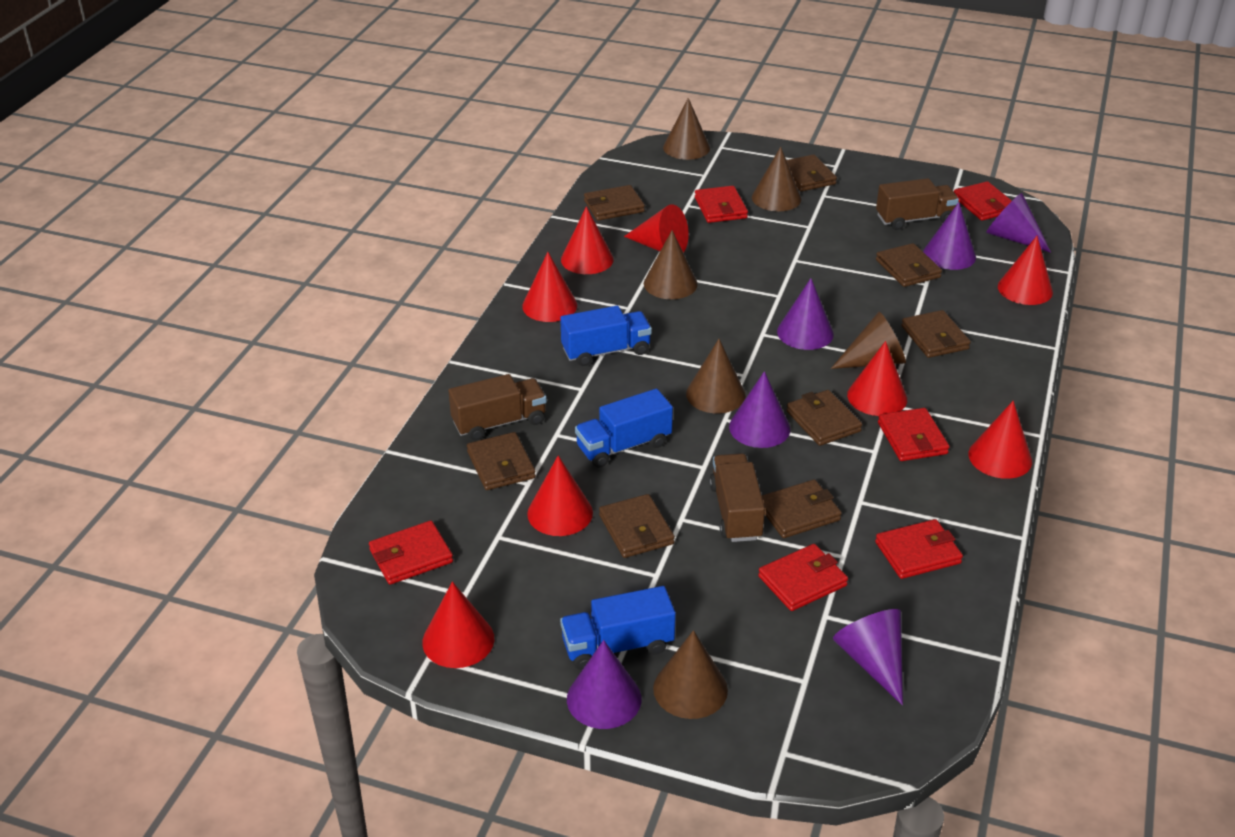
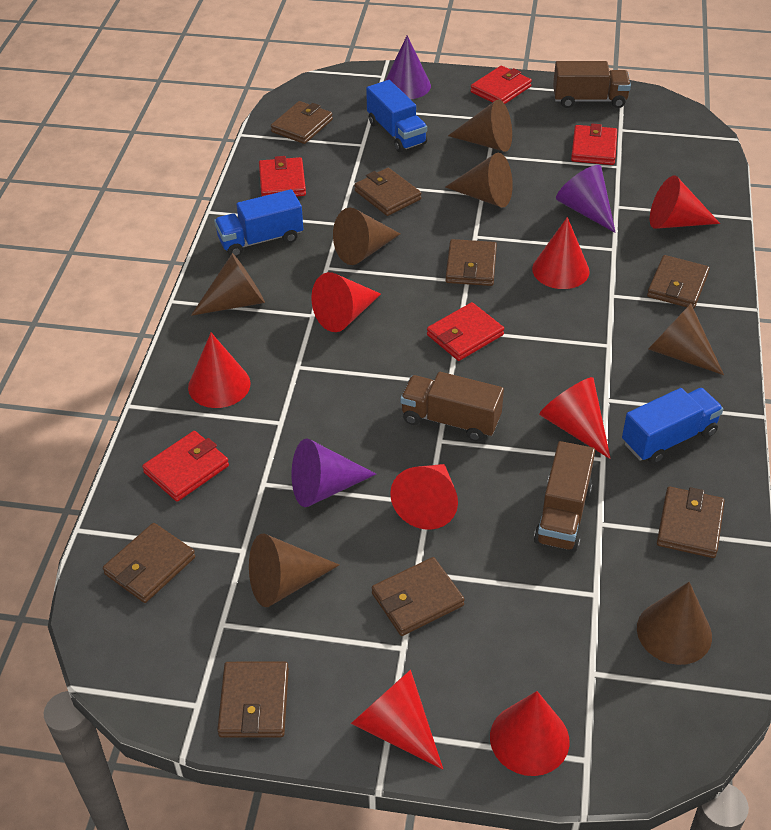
brown cone: [644,230,698,299] [653,630,728,719] [663,98,710,160] [686,339,746,413] [752,147,801,211] [831,312,906,369] = 6 -> [191,253,265,316] [249,533,339,607] [333,208,400,265] [445,153,513,208] [448,99,512,152] [637,582,712,665] [648,304,724,375] = 7
purple cone: [567,640,641,729] [729,371,790,448] [777,278,834,350] [833,609,903,705] [923,202,976,270] [986,193,1051,253] = 6 -> [291,438,376,507] [385,35,431,99] [556,165,616,233] = 3
red wallet: [369,521,453,584] [695,186,748,223] [758,544,848,611] [875,519,963,579] [878,408,949,461] [954,181,1012,221] = 6 -> [142,431,229,502] [259,156,306,197] [427,302,504,361] [470,66,532,104] [571,124,617,165] = 5

